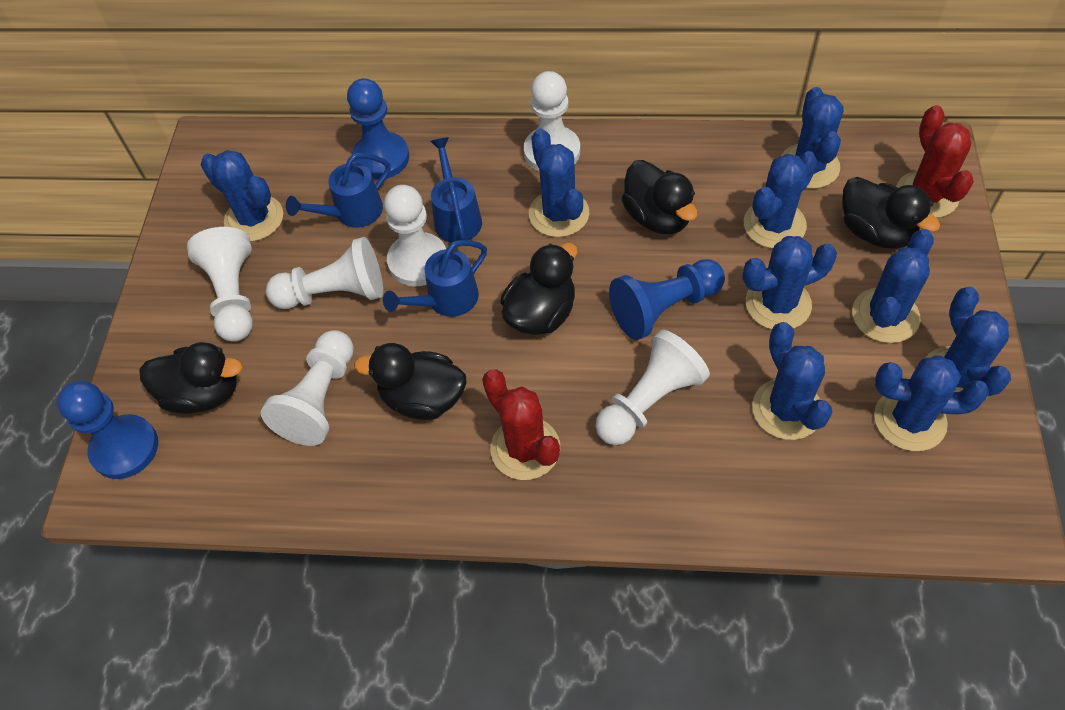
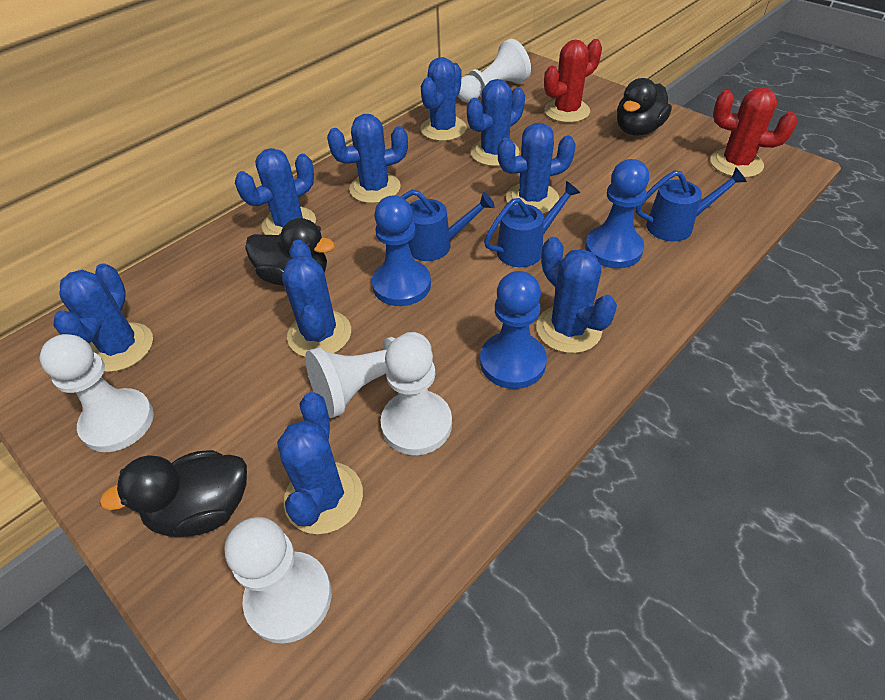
black duck: [139,342,242,414] [354,343,466,420] [500,243,578,335] [621,160,698,234] [842,177,940,249] = 5 -> [99,450,247,537] [245,218,335,286] [617,78,672,136] = 3
white pawn: [187,227,253,342] [261,330,354,446] [266,237,383,309] [384,185,446,286] [524,71,580,171] [595,330,710,445] = 6 -> [39,334,154,452] [225,517,332,644] [305,332,432,418] [381,334,452,455] [458,39,531,103] = 5

